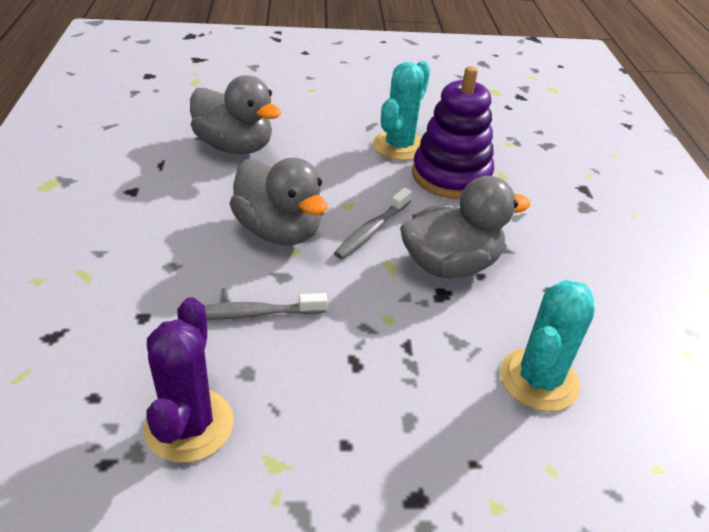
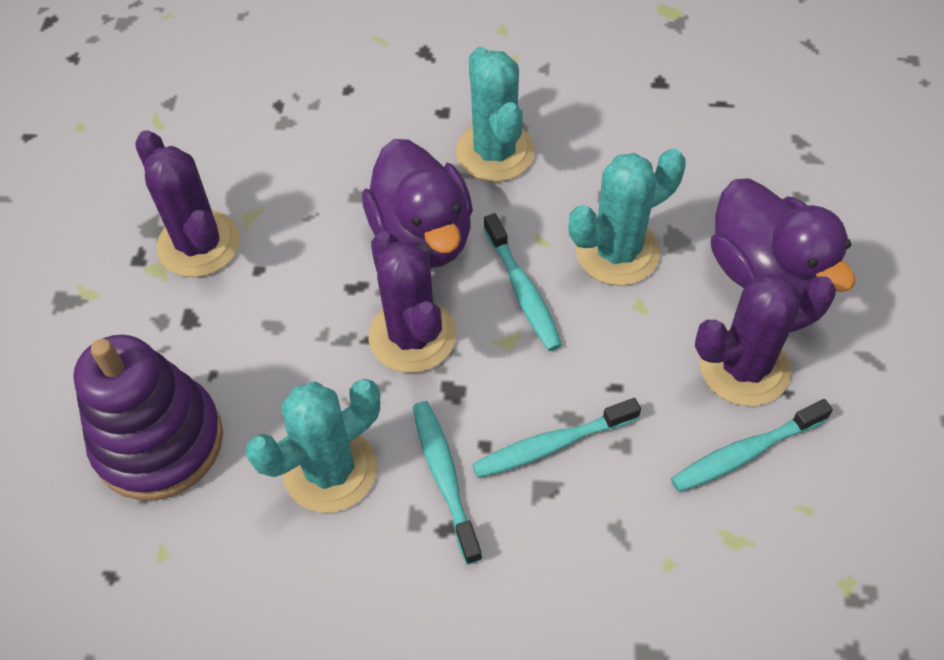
grey duck: [190,75,281,154] [229,157,327,245] [400,176,530,278] = 3 -> none = 0
grey toothbrush: [204,293,327,320] [334,188,412,259] = 2 -> none = 0
purple cactus: [144,297,234,463] = 1 -> [135,130,240,277] [369,231,456,373] [695,274,836,406] = 3
purple duck: none = 0 -> [362,139,473,268] [711,178,855,298] = 2
turquoise cactus: [373,61,430,161] [500,280,595,411] = 2 -> [246,379,380,513] [456,47,535,182] [569,148,686,286] = 3
turquoise toothbrush: none = 0 -> [413,401,482,565] [472,398,641,478] [483,213,562,351] [671,399,833,492] = 4

